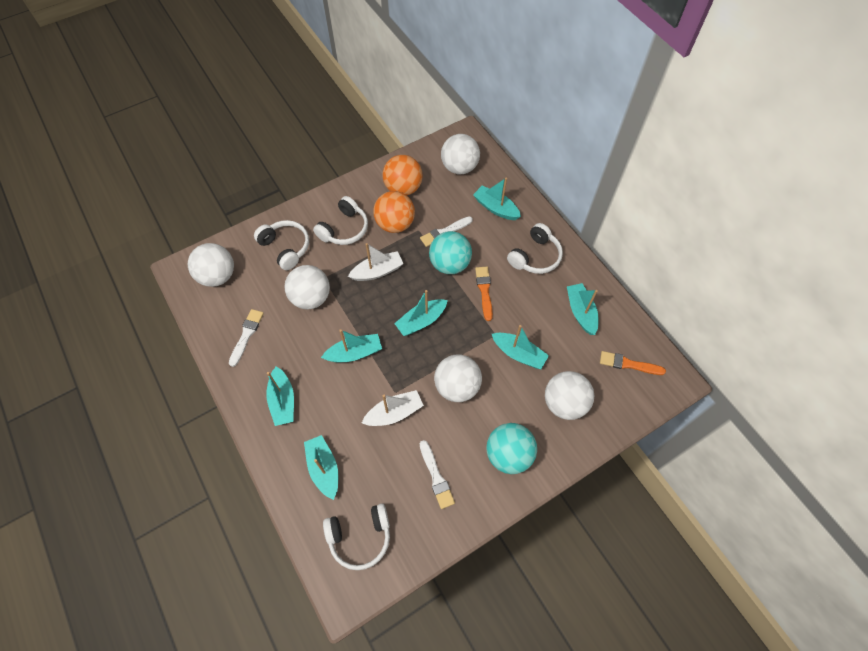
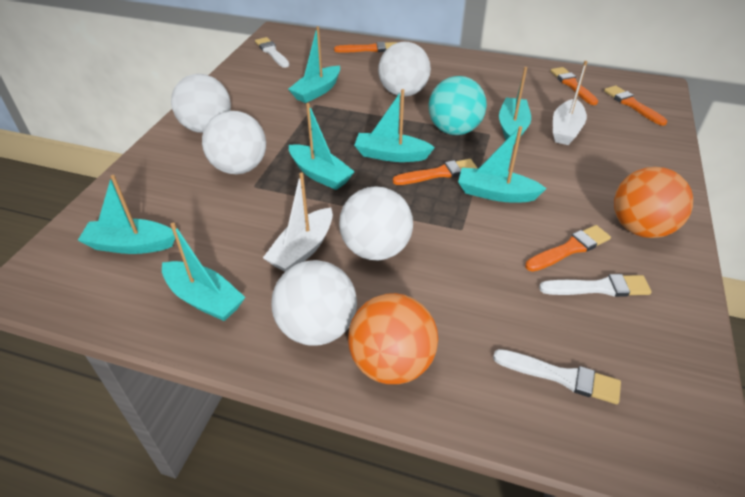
orange brush: [475,267,493,321] [600,351,666,375] = 2 -> [334,42,397,52] [393,159,477,185] [525,225,611,272] [550,67,598,105] [604,85,667,126] = 5
turquoise ball: [429,231,472,274] [486,423,537,474] = 2 -> [429,76,487,135] = 1
white headphones: [254,220,309,270] [313,196,368,245] [323,504,390,570] [507,223,563,274] = 4 -> none = 0

